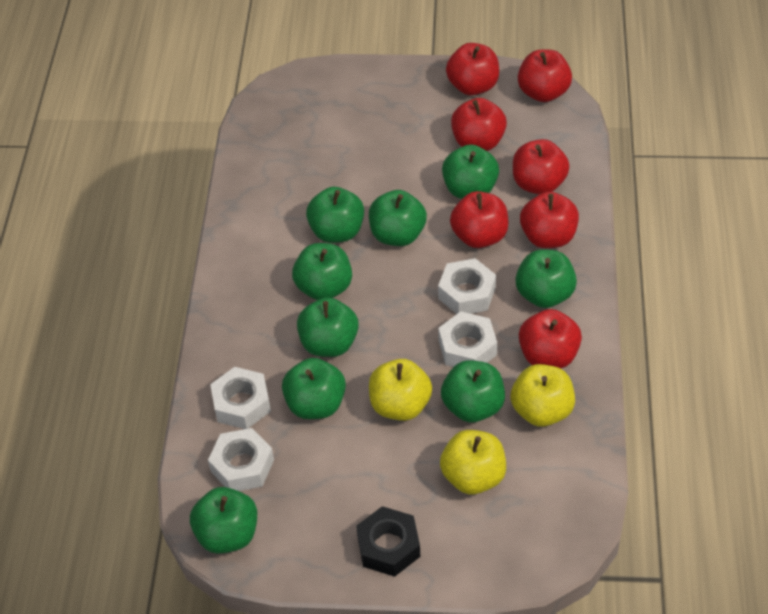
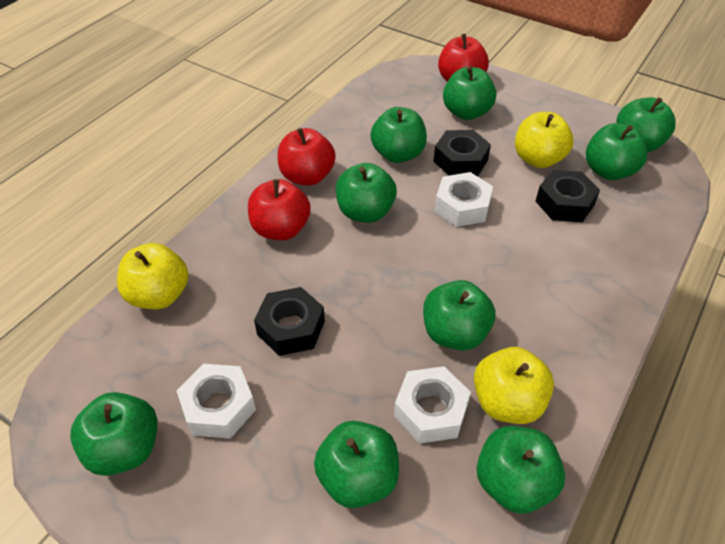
black nut: [356,506,420,577] = 1 -> [254,287,325,356] [434,130,491,176] [535,170,600,222] = 3
red apple: [446,43,499,95] [450,191,509,248] [451,98,507,151] [513,139,570,194] [518,49,572,102] [519,309,582,369] [520,192,579,248] = 7 -> [248,179,311,240] [278,128,336,186] [438,34,489,82] = 3
white nut: [208,428,274,491] [210,367,271,429] [438,258,496,314] [438,311,497,367] = 4 -> [176,364,256,439] [394,366,471,444] [435,172,493,227] = 3

